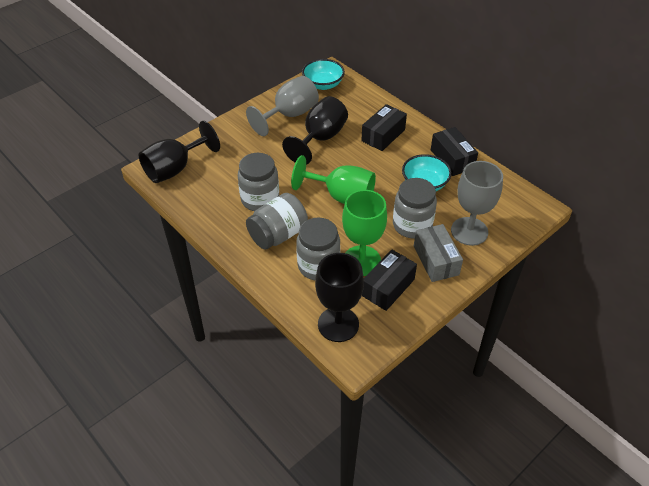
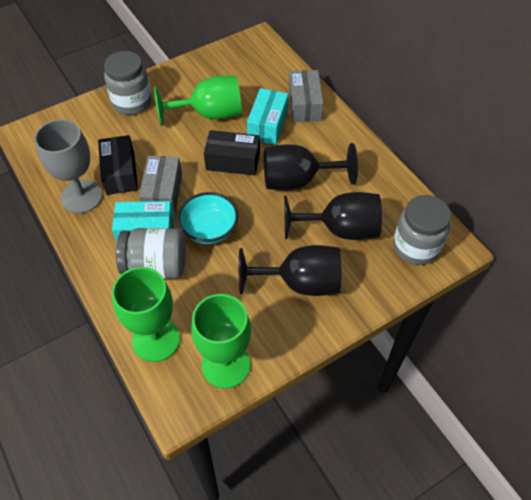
black box: [361,104,407,151] [362,250,417,311] [431,127,478,176] = 3 -> [98,135,138,195] [204,130,260,175] = 2
green goblet: [291,155,376,204] [342,190,387,276] = 2 -> [112,267,180,362] [154,76,242,126] [191,294,251,389] = 3
grey box: [414,224,463,282] = 1 -> [139,156,182,215] [289,70,323,122] = 2
grey goblet: [246,76,319,136] [451,161,503,246] = 2 -> [34,119,103,213] = 1
grey jar: [238,153,279,211] [246,193,308,250] [296,217,340,280] [393,178,437,239] = 4 -> [104,51,152,115] [116,228,186,279] [393,195,451,265] = 3
turquoise bowl: [302,59,345,90] [402,154,452,191] = 2 -> [177,192,239,244] = 1
turquoise box: none = 0 -> [112,201,174,242] [247,88,288,145] = 2

